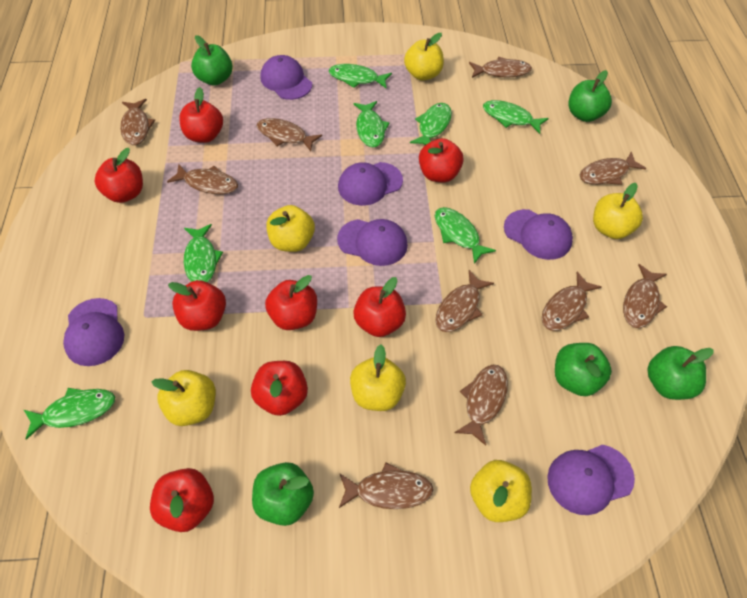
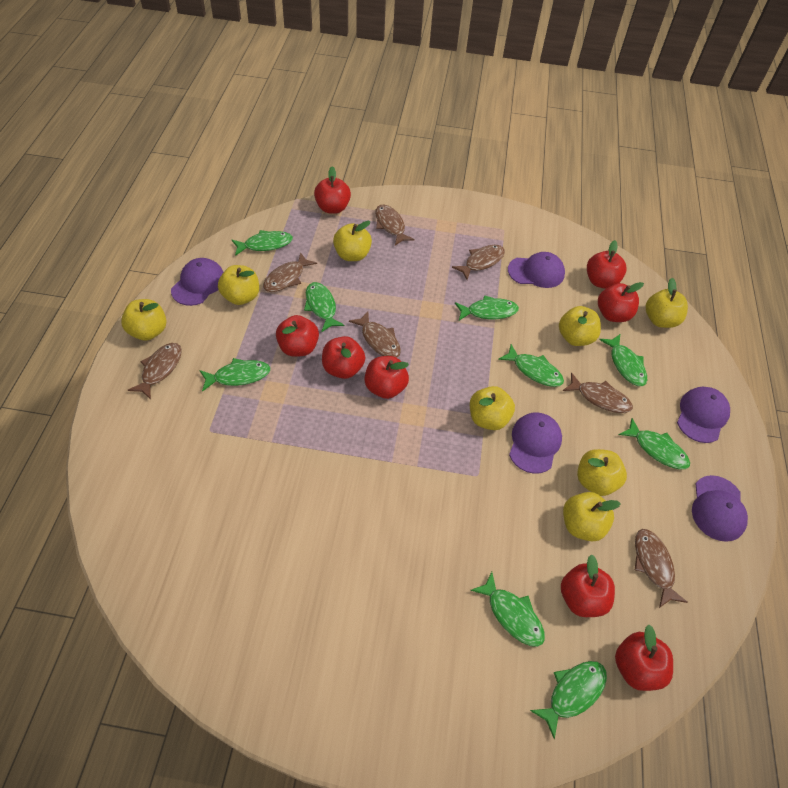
brown fish: [120,99,155,145] [167,164,238,194] [256,118,322,151] [339,463,434,509] [435,270,494,332] [454,365,508,446] [469,57,532,78] [542,272,602,331] [579,151,646,185] [623,264,667,328] = 10 -> [128,343,182,400] [263,252,317,292] [349,311,401,358] [375,205,415,246] [452,245,505,280] [563,372,633,413] [635,529,688,608] = 7
green apple: [191,35,233,86] [252,462,314,526] [555,343,612,396] [568,70,612,122] [647,346,714,400] = 5 -> none = 0
green fish: [24,388,115,440] [184,224,223,282] [329,64,392,89] [353,101,390,148] [410,103,452,145] [435,207,496,264] [483,100,549,134] = 7 -> [199,358,271,392] [232,230,293,256] [304,282,345,332] [455,295,519,321] [470,572,545,647] [498,344,564,387] [530,661,607,739] [599,334,647,386] [619,418,690,469] = 9
purple cap: [63,298,124,366] [260,55,312,100] [337,219,408,266] [338,162,403,206] [504,209,573,260] [547,445,635,515] = 6 -> [171,258,223,306] [508,252,565,288] [509,412,562,474] [677,387,730,443] [692,475,748,542] = 5
yellow apple: [152,370,216,426] [266,205,315,252] [350,345,406,411] [404,33,444,81] [470,460,532,522] [593,183,643,239] = 6 -> [121,299,166,340] [218,265,259,305] [333,221,372,261] [470,386,515,430] [559,306,601,346] [563,492,621,541] [577,449,627,496] [646,278,688,328] = 8

